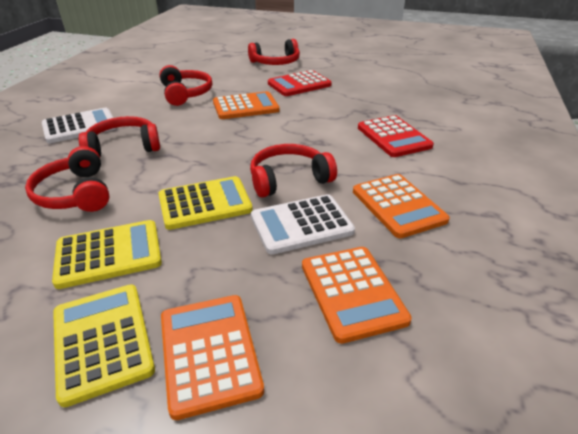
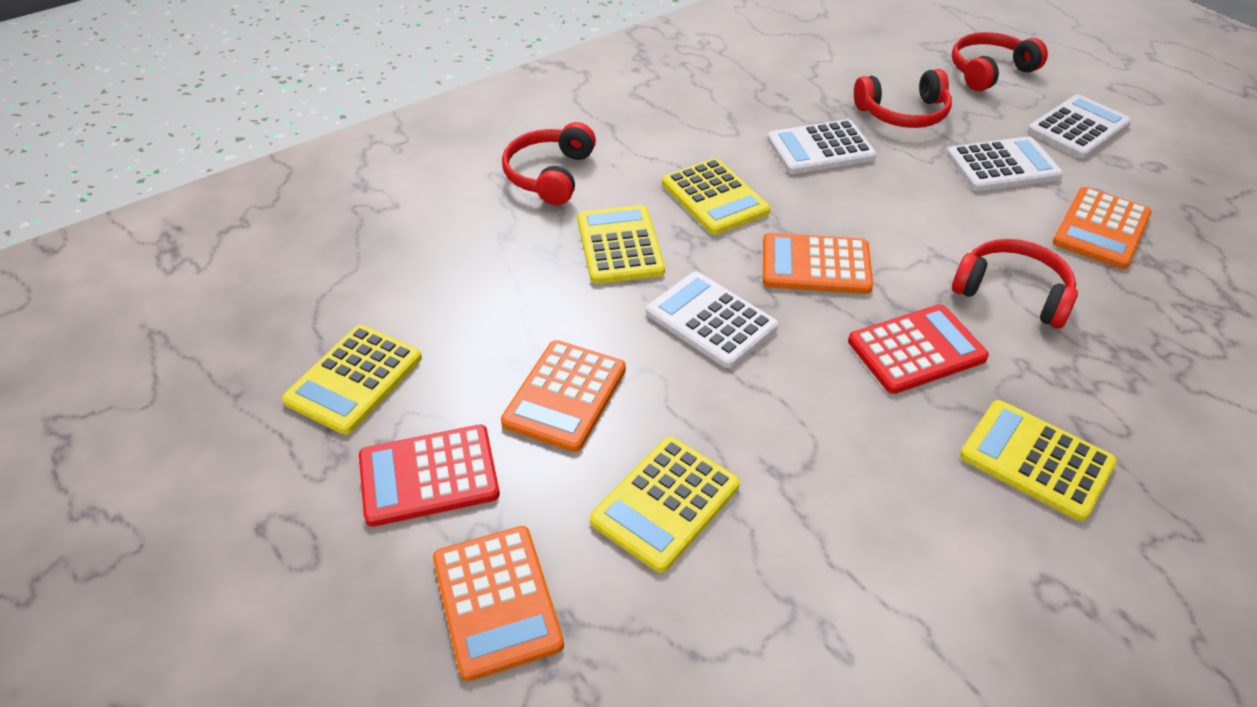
red headphones: [25,146,109,212] [79,116,160,157] [159,65,212,106] [248,39,300,65] [250,144,337,198] = 5 -> [502,122,596,205] [854,69,952,128] [952,32,1048,91] [952,239,1078,328] = 4
white calculator: [42,108,117,143] [251,194,355,255] = 2 -> [646,272,778,368] [767,119,876,174] [947,136,1063,191] [1028,95,1131,158] = 4
yellow calculator: [52,220,162,289] [53,284,155,407] [158,176,253,230] = 3 -> [282,325,422,435] [577,205,665,284] [590,437,740,573] [662,158,770,235] [960,400,1117,521] = 5

